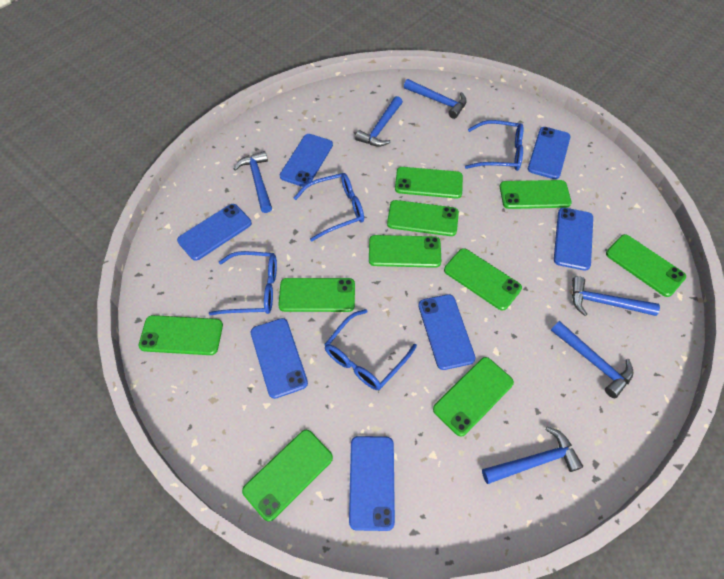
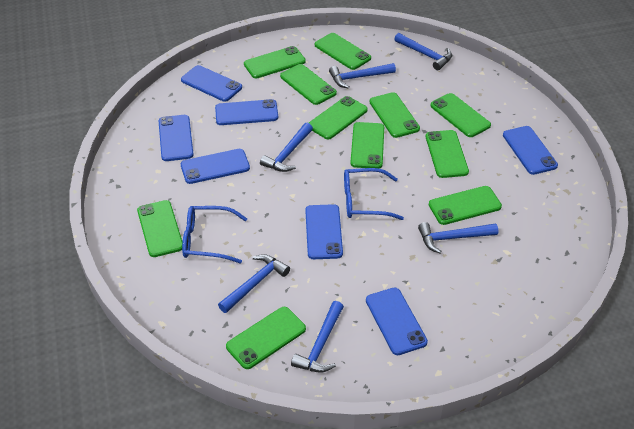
blue glasses: [209,251,277,315] [294,173,364,241] [324,309,417,390] [465,120,523,171] = 4 -> [182,206,247,263] [344,168,404,220] = 2
green phone: [139,315,223,355] [242,430,333,522] [278,278,355,312] [369,235,441,268] [387,200,459,236] [395,167,463,199] [433,357,514,436] [444,248,522,310] [500,180,572,209] [606,234,686,297] = 10 -> [137,200,183,257] [226,307,306,369] [244,46,306,78] [280,64,337,105] [309,96,368,139] [315,33,371,70] [350,122,384,169] [369,92,420,138] [426,130,469,178] [429,186,502,225] [430,93,491,137] = 11

